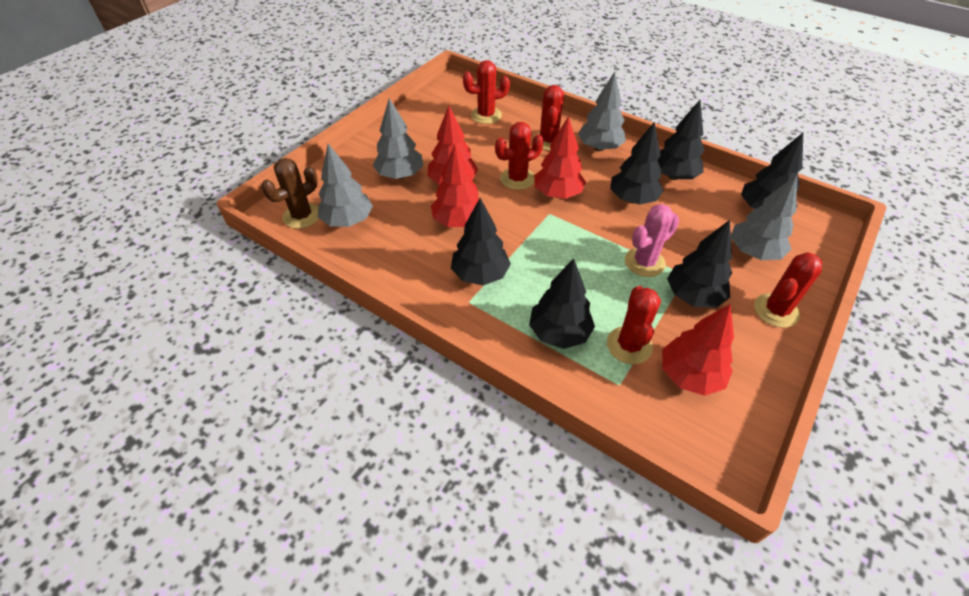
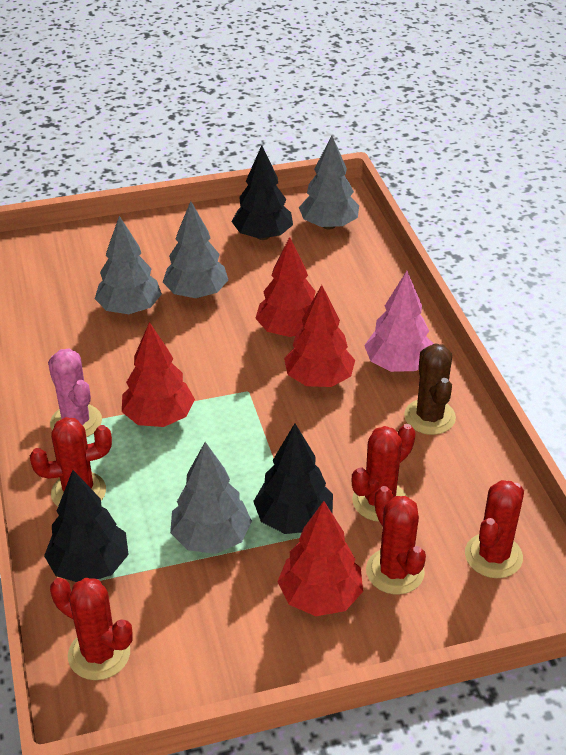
black tree: [451,198,511,285] [529,258,595,349] [610,122,664,205] [658,100,704,180] [667,220,732,308] [741,133,803,209] = 6 -> [44,470,129,582] [232,145,293,240] [253,424,333,534] = 3
pink tree: none = 0 -> [364,271,434,372] = 1

